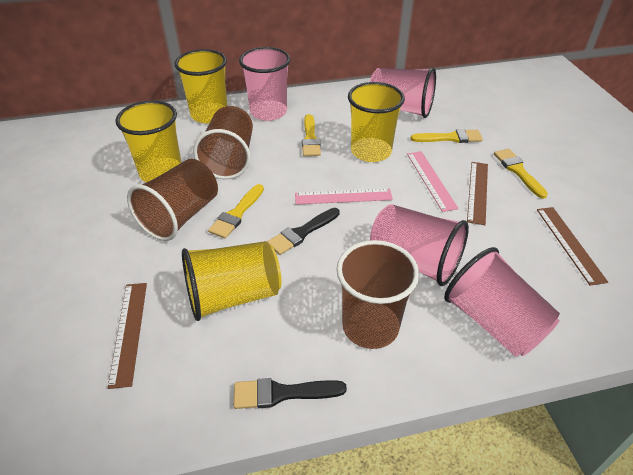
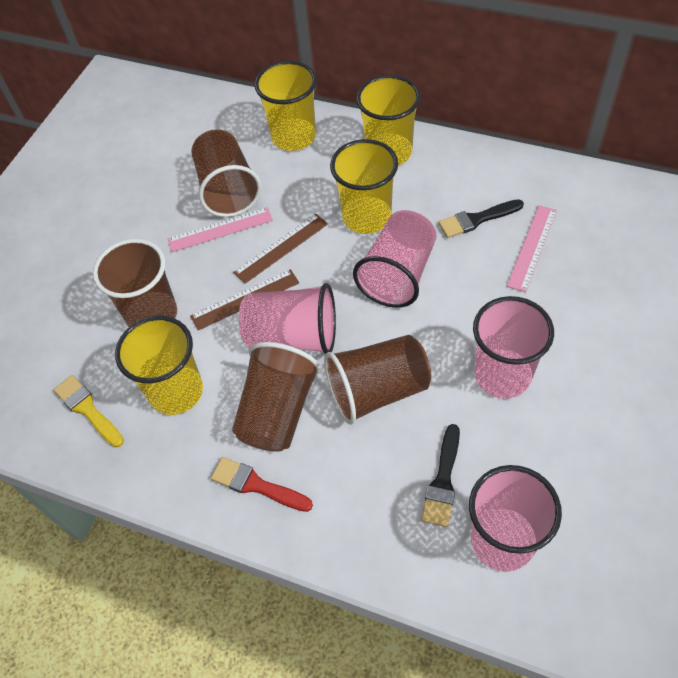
brown cup: [127,159,218,241] [193,106,253,179] [337,240,419,349] = 3 -> [93,239,177,327] [192,129,261,217] [232,342,321,452] [324,335,431,425] = 4
brown ruler: [108,283,147,389] [467,162,488,225] [537,207,608,285] = 3 -> [190,269,299,330] [233,214,328,284] = 2
red brush: none = 0 -> [211,457,313,512] = 1
yellow brush: [208,184,264,239] [302,114,321,156] [410,129,483,143] [494,149,548,199] = 4 -> [53,375,124,448] = 1

